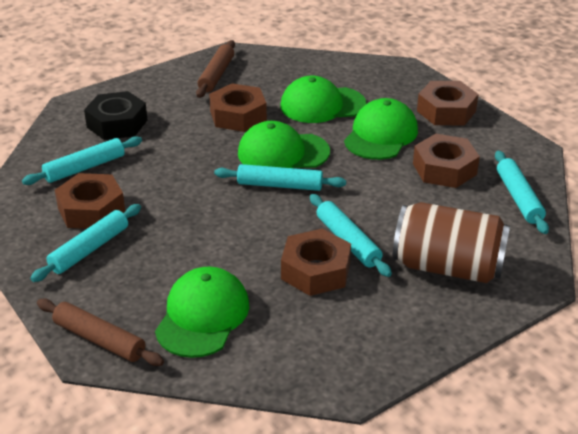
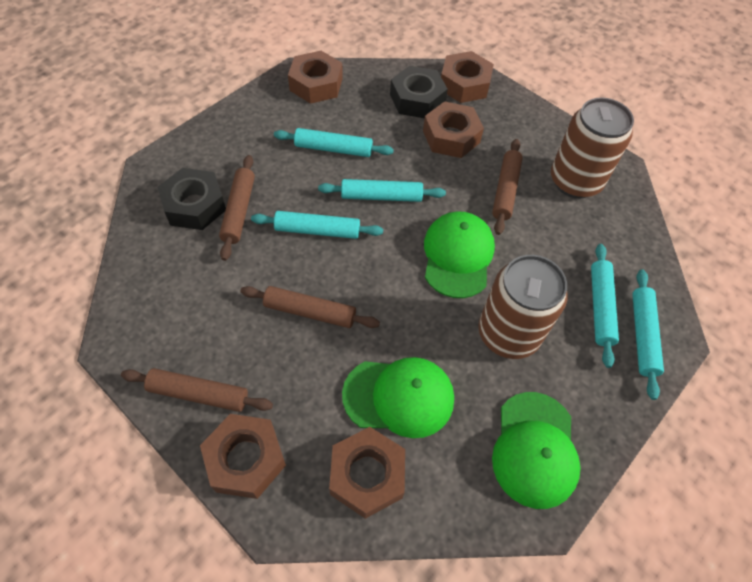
black nut: [84,91,148,140] = 1 -> [158,168,226,230] [390,66,448,118] = 2
brown can: [393,202,510,283] = 1 -> [478,255,568,359] [551,97,634,199] = 2
brown rolling pin: [37,299,164,366] [196,40,235,98] = 2 -> [121,368,273,412] [219,155,255,261] [240,286,380,328] [492,139,523,235] = 4
green cap: [155,267,249,358] [238,121,330,168] [281,76,366,123] [344,98,418,160] = 4 -> [342,357,454,438] [424,211,495,298] [492,392,581,509] = 3

